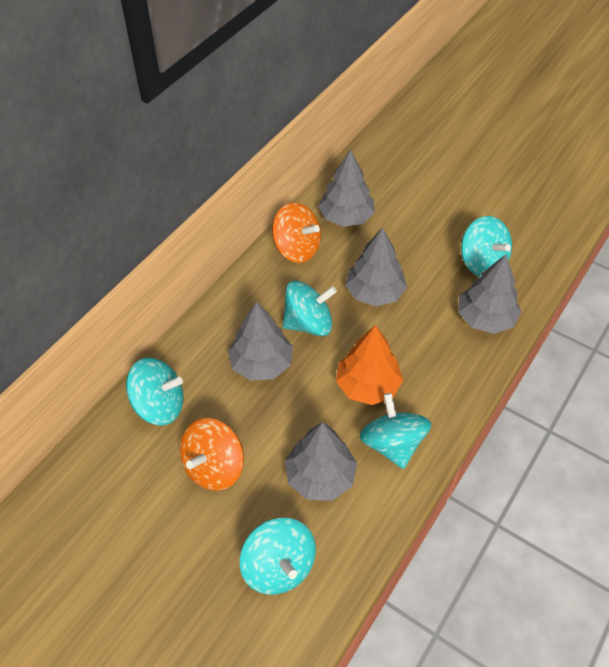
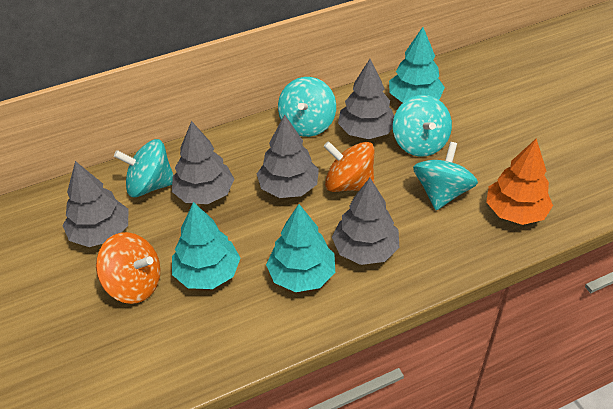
turquoise spinning top: [126,358,184,426] [240,518,316,595] [283,281,337,336] [359,393,431,469] [461,216,512,277] = 5 -> [114,139,173,197] [278,77,336,137] [393,95,452,157] [413,142,478,210] = 4
turquoise tree: none = 0 -> [172,202,240,289] [266,204,335,292] [389,27,445,103] = 3

